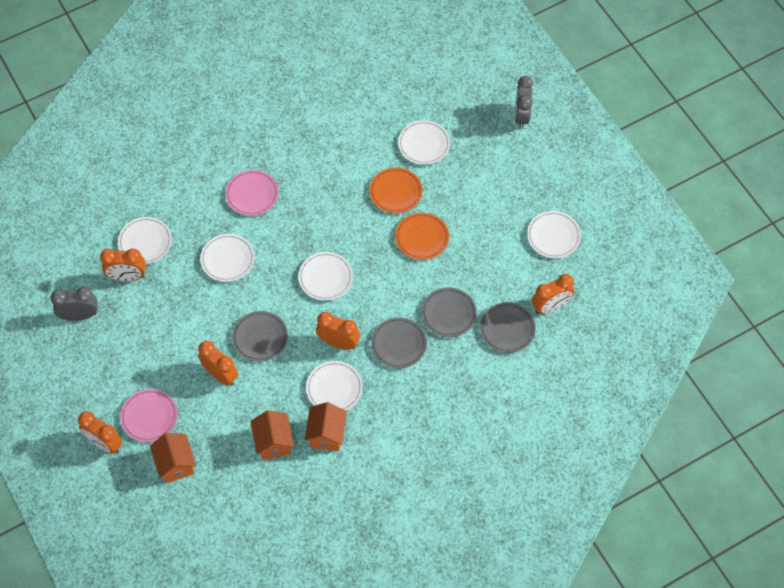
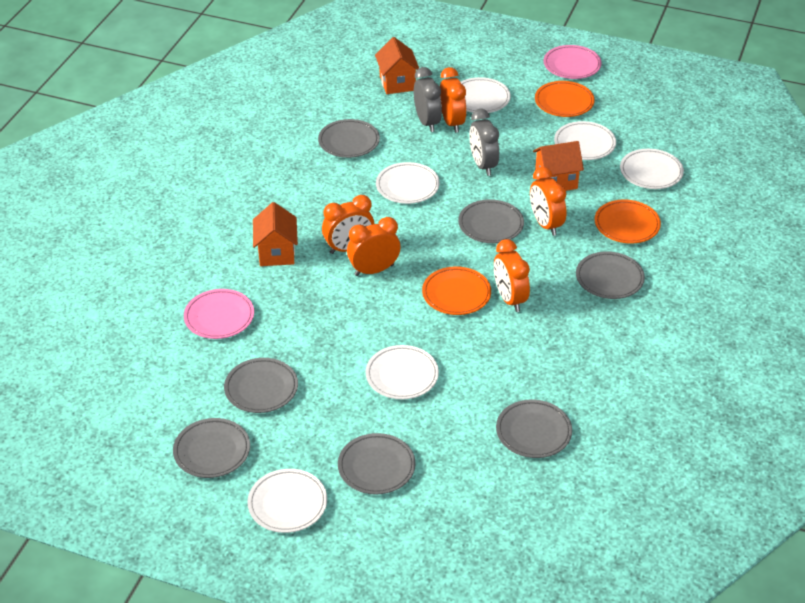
grey plate: [232,311,288,362] [371,317,427,368] [421,287,477,337] [480,302,535,353] = 4 -> [173,418,250,478] [224,358,298,413] [318,119,380,158] [338,433,416,495] [458,199,524,243] [496,400,572,458] [576,251,645,299] = 7
orange plate: [370,167,423,213] [395,213,449,260] = 2 -> [422,266,491,315] [535,81,595,117] [594,200,661,243] = 3

